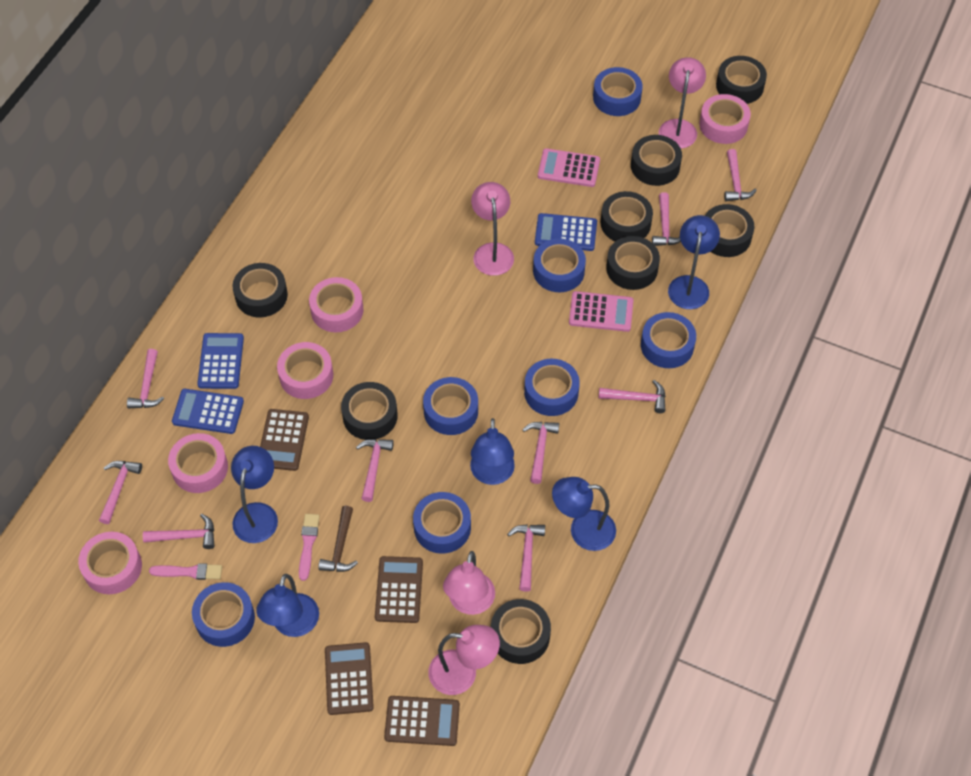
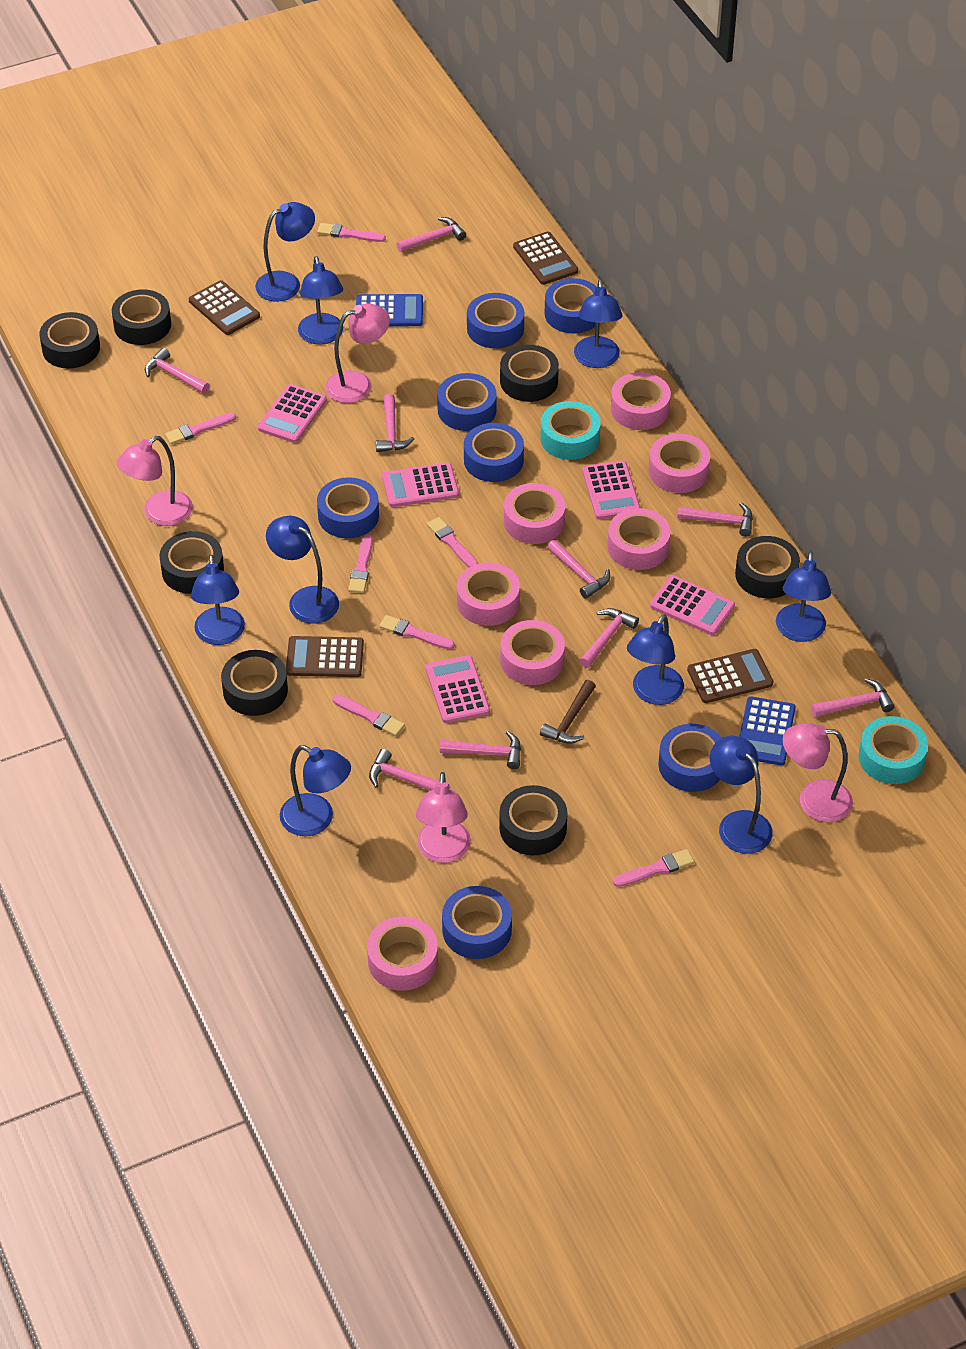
black tape: [232,263,288,318] [341,382,398,440] [491,599,551,664] [601,191,653,241] [606,236,660,290] [631,135,682,186] [705,204,754,257] [716,56,767,104] = 8 -> [39,312,100,368] [112,289,171,345] [159,531,224,594] [221,650,288,716] [499,785,567,855] [500,345,559,402] [735,536,800,598] = 7
blue calculator: [172,389,244,434] [197,333,244,389] [535,213,597,251] = 3 -> [356,294,423,326] [739,696,796,765] = 2
blue lamp: [231,446,278,543] [256,574,319,637] [470,418,515,485] [552,477,616,551] [668,215,720,309] = 5 -> [191,555,245,645] [255,202,315,302] [266,516,339,624] [280,745,351,836] [298,256,343,345] [574,280,623,368] [627,614,684,705] [710,736,773,854] [776,551,831,642] = 9
pink brush: [149,563,222,580] [299,514,320,581] = 2 -> [165,413,236,444] [317,223,386,242] [332,694,405,736] [348,534,373,593] [379,615,455,650] [427,517,478,568] [613,849,694,887] = 7
pink calculator: [538,148,600,187] [569,291,633,332] = 2 -> [258,384,327,443] [382,463,459,507] [426,655,490,723] [582,461,640,519] [650,575,735,635] = 5
pink tape: [78,532,142,594] [168,433,228,493] [277,342,333,399] [309,277,364,332] [699,94,751,144] = 5 -> [367,916,438,991] [457,562,520,626] [500,620,565,685] [504,483,565,544] [608,508,671,570] [611,372,671,430] [649,433,710,493] = 7
turquoise tape: none = 0 -> [540,401,600,460] [859,716,928,784] = 2

